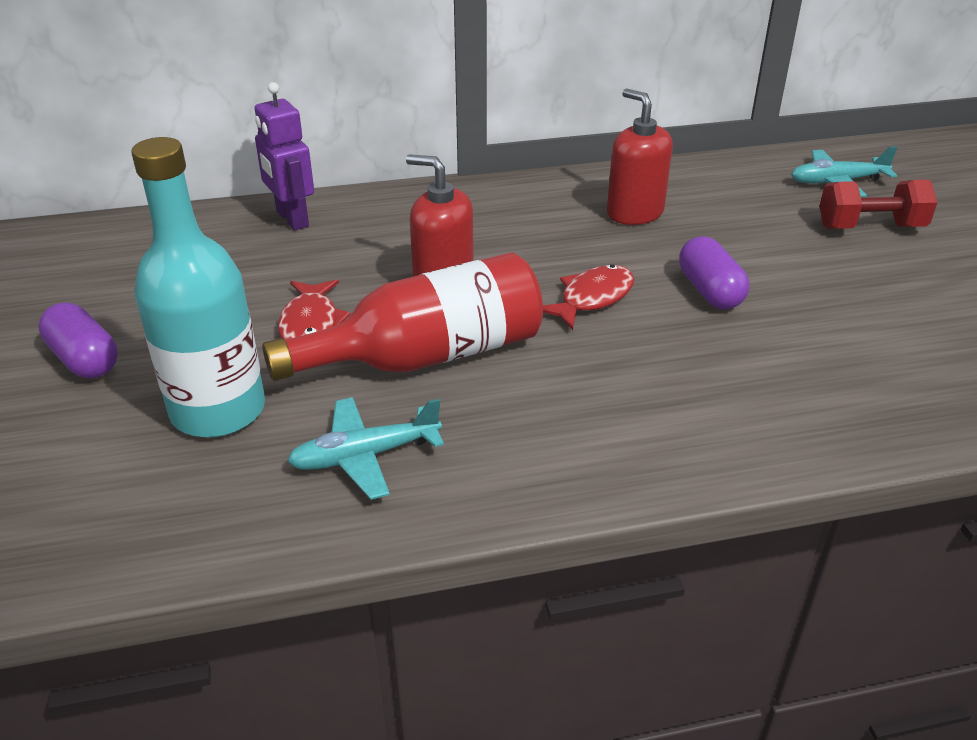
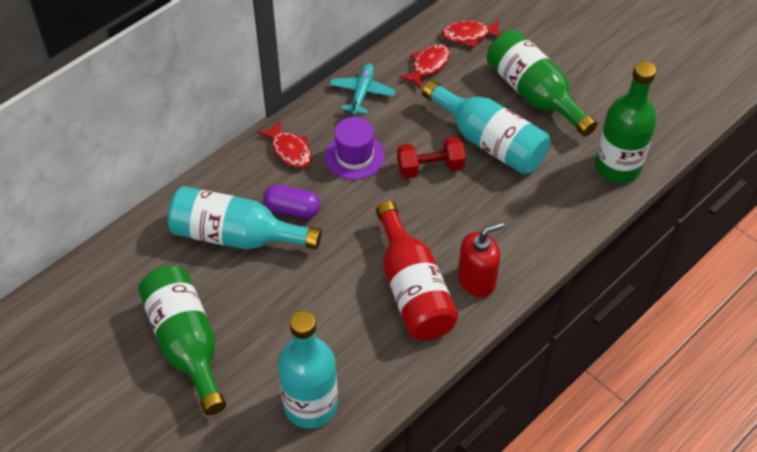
green bottle: none = 0 -> [138,266,226,415] [487,30,597,137] [595,61,656,183] = 3
purple capsule: [38,303,118,378] [679,236,749,309] = 2 -> [263,185,321,218] = 1
purple hat: none = 0 -> [325,117,385,180] = 1
purple robot: [255,82,314,230] = 1 -> none = 0
red fish: [278,279,351,340] [543,265,634,330] = 2 -> [257,120,312,168] [399,44,450,89] [442,20,501,47] = 3
red soap dispenser: [406,154,474,277] [607,88,673,225] = 2 -> [458,222,504,297] = 1
turquoise bottle: [131,137,265,438] = 1 -> [168,186,322,249] [278,311,338,429] [422,80,550,174] = 3
turquoise plane: [287,397,444,500] [791,146,898,197] = 2 -> [330,63,396,115] = 1

